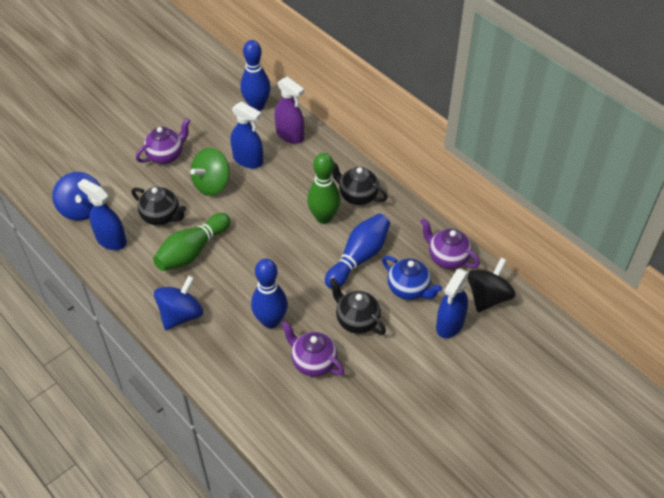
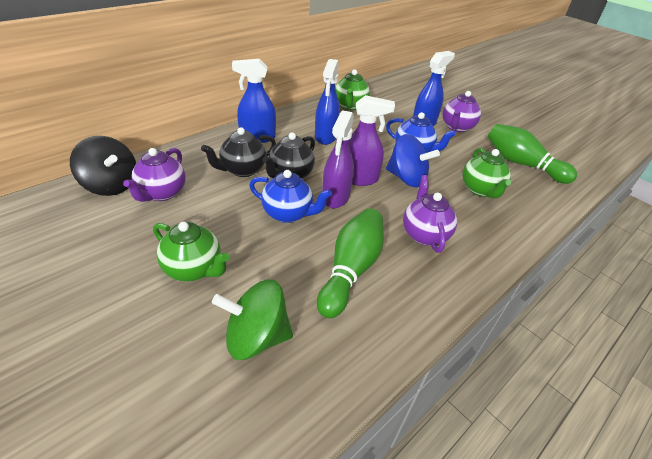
black teapot: [131,186,186,226] [329,278,386,335] [332,161,388,205] = 3 -> [201,127,276,177] [263,132,315,179] = 2
blue bowling pin: [240,40,271,111] [251,259,288,329] [325,214,390,289] = 3 -> none = 0
blue spinning top: [52,172,101,221] [154,275,203,330] = 2 -> [386,134,440,188] = 1
blue teapot: [382,256,442,300] = 1 -> [249,170,332,223] [386,112,456,153] = 2
green teapot: none = 0 -> [153,222,229,281] [335,69,370,110] [463,148,511,198] = 3
purple spray bottle: [275,77,304,144] = 1 -> [322,110,354,208] [348,95,395,186] = 2

